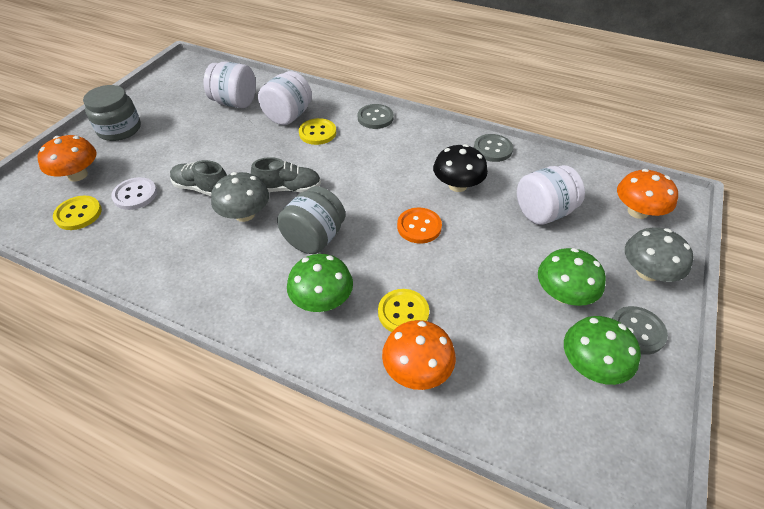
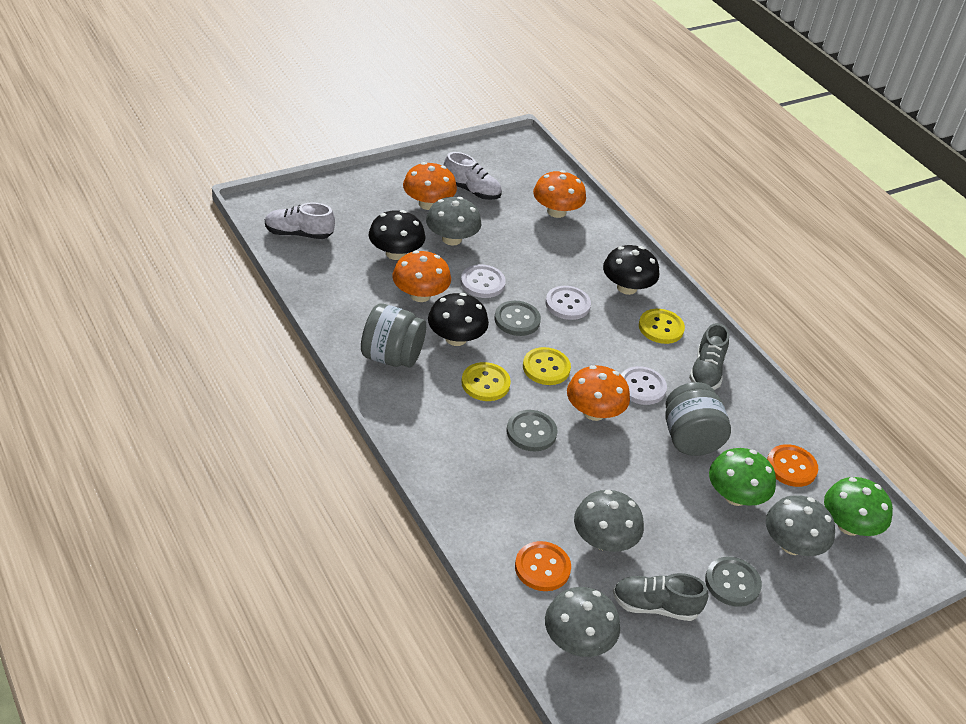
black mushroom: [433,144,488,192] = 1 -> [369,210,425,260] [428,293,489,346] [603,245,659,295] = 3
green mushroom: [287,254,353,312] [538,248,606,306] [564,316,641,385] = 3 -> [709,448,776,506] [824,477,893,536] = 2
grey mushroom: [211,172,269,222] [625,227,694,282] = 2 -> [426,197,482,246] [545,587,620,657] [574,490,644,552] [766,495,835,556] = 4
orange button: [397,207,442,244] = 1 -> [515,541,571,591] [767,444,818,487] = 2
orange mushroom: [37,135,97,182] [382,320,456,390] [617,169,678,219] = 3 -> [392,250,451,302] [403,162,457,210] [533,170,586,218] [567,365,630,421] = 4
white button: [111,177,157,210] = 1 -> [461,265,506,298] [546,286,591,320] [621,366,667,405] = 3
white jar: [204,62,256,108] [258,71,312,125] [517,165,585,225] = 3 -> none = 0
white shoe: none = 0 -> [265,202,335,239] [444,152,502,200] = 2

